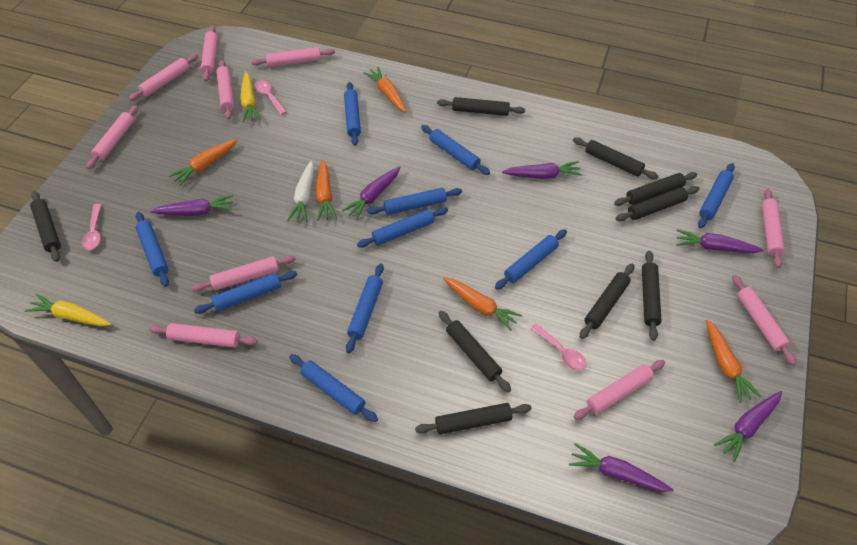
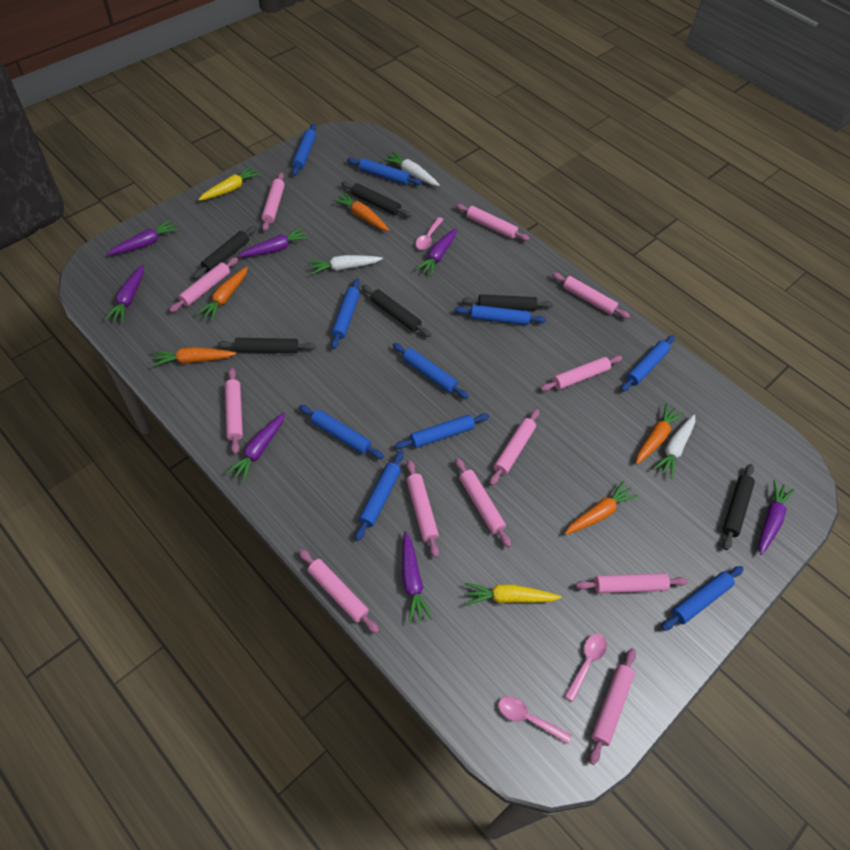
black rolling pin: [30,191,61,262] [415,403,532,434] [437,97,525,116] [439,311,511,392] [573,137,659,179] [580,264,634,339] [614,172,697,206] [615,186,700,221] [642,251,662,341] = 9 -> [192,226,256,279] [217,338,316,353] [341,181,412,218] [362,285,431,337] [462,294,553,311] [723,464,755,550] = 6
pink rolling pin: [86,105,138,169] [129,54,198,101] [149,323,257,348] [192,255,296,292] [201,25,218,81] [216,60,234,119] [251,47,335,67] [574,360,665,420] [732,275,796,365] [762,189,785,268] = 10 -> [169,257,238,313] [225,368,243,454] [261,172,285,231] [299,549,379,633] [406,460,439,558] [455,458,511,548] [456,204,530,241] [490,409,539,486] [540,355,622,391] [552,272,630,319] [576,573,688,593] [589,648,636,765] = 12
purple carrot: [150,195,233,216] [342,166,401,220] [502,161,582,179] [569,443,674,492] [677,229,764,253] [714,391,782,462] = 6 -> [104,264,144,323] [107,219,179,255] [226,412,285,483] [238,227,310,257] [402,531,433,623] [416,228,457,276] [759,480,794,555] = 7
white carrot: [287,161,314,222] = 1 -> [308,255,383,275] [383,151,440,186] [653,414,695,479] = 3

